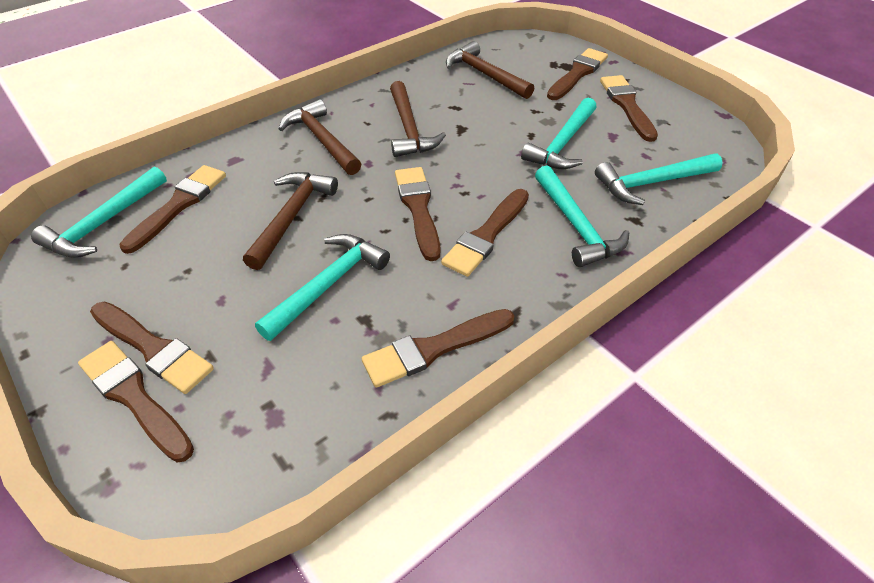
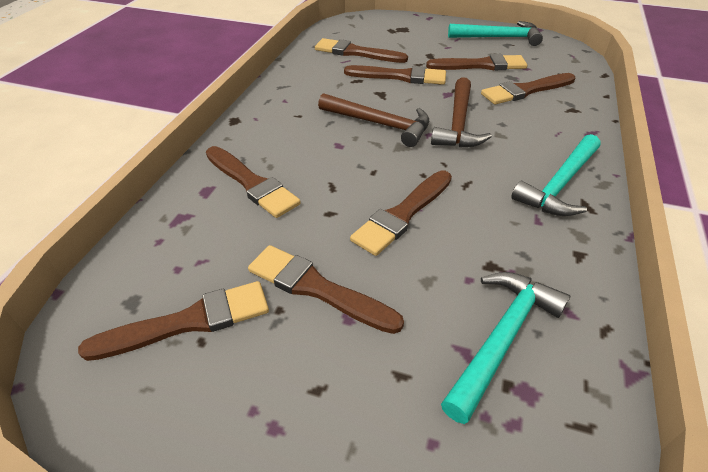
brown hammer: [243,172,338,270] [279,99,361,175] [390,81,446,157] [446,41,534,99] = 4 -> [318,93,429,147] [431,77,492,148] = 2
turquoise hammer: [31,166,167,258] [255,234,390,341] [521,98,597,169] [535,165,629,267] [595,154,723,205] = 5 -> [441,272,570,424] [448,21,543,46] [511,134,600,216] = 3

